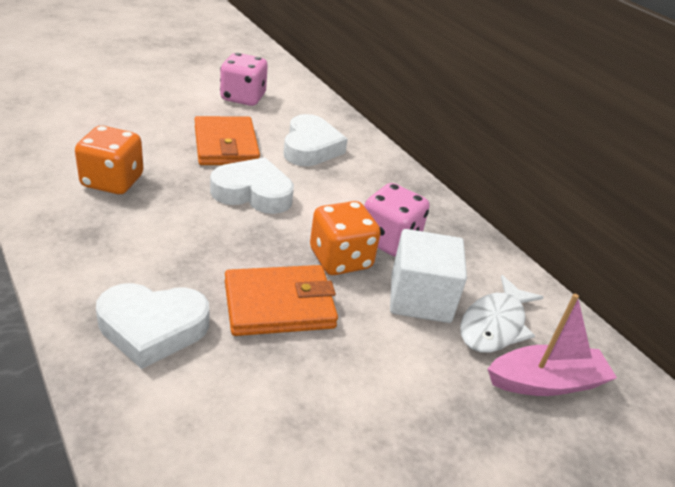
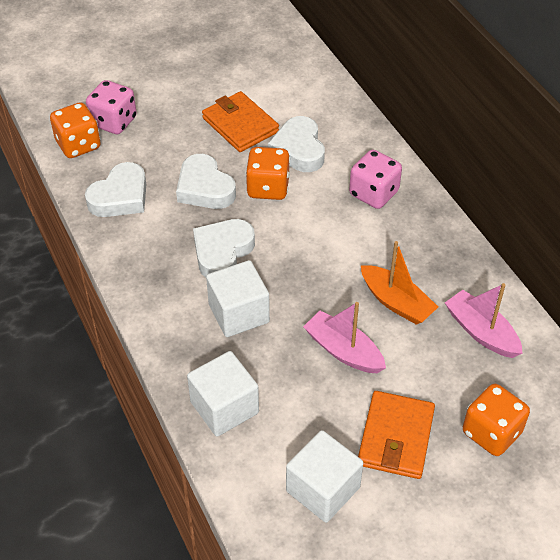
orange boat: none = 0 -> [361,241,438,325] = 1
orange dice: [75,126,143,194] [310,201,381,275] = 2 -> [50,102,101,158] [246,147,290,200] [463,384,530,456] = 3
pink boat: [488,294,617,396] = 1 -> [303,302,386,373] [445,283,523,358] = 2
white cube: [390,229,467,323] = 1 -> [187,351,259,437] [206,260,270,337] [286,430,363,523] = 3
white fish: [460,275,543,353] = 1 -> none = 0
white heart: [96,283,209,369] [210,157,294,214] [284,114,348,166] = 3 -> [85,162,146,217] [176,154,236,209] [193,219,255,277] [268,116,325,172] = 4

